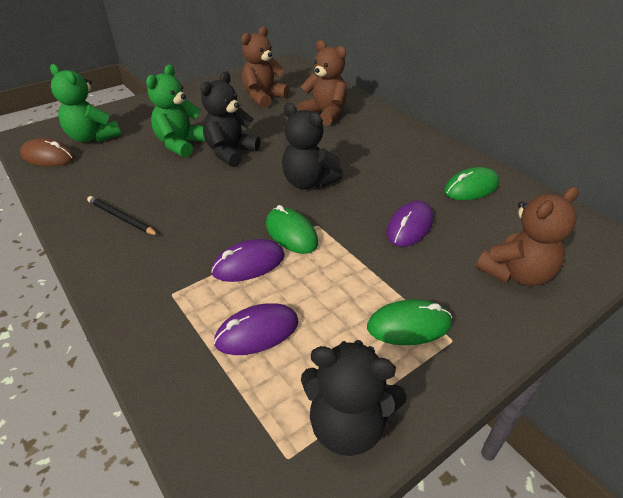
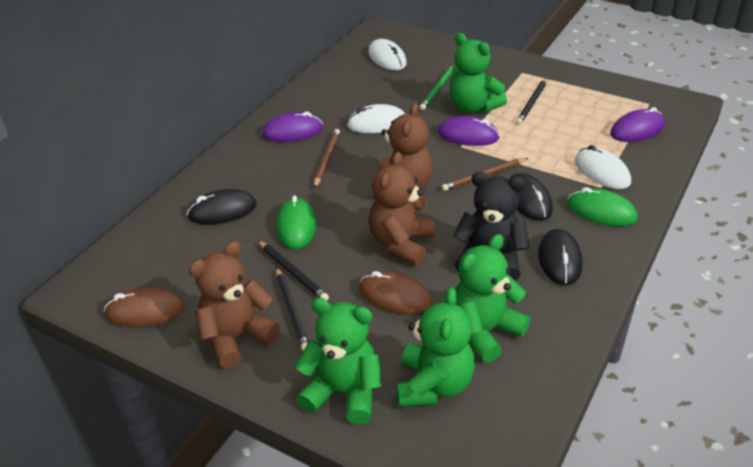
black mouse: none = 0 -> [187,189,257,225] [508,173,553,221] [538,229,583,286] = 3
black pencil: [87,196,159,236] = 1 -> [258,240,329,300] [276,267,308,351] [516,78,547,125] = 3
black teddy bear: [201,71,260,167] [282,103,343,189] [301,340,407,456] = 3 -> [453,172,530,281] = 1
brown mouse: [20,138,75,166] = 1 -> [104,287,185,327] [359,271,433,315] = 2
brown pencil: none = 0 -> [314,129,340,188] [441,158,528,191] = 2
green mouse: [266,205,318,254] [367,299,452,345] [444,167,499,200] = 3 -> [276,195,316,249] [567,187,638,226] = 2
green pencil: none = 0 -> [420,65,454,110] = 1
green teddy bear: [50,64,121,142] [146,65,205,157] = 2 -> [295,298,382,424] [397,287,475,407] [450,33,507,113] [455,234,530,363] = 4
white mouse: none = 0 -> [347,104,405,133] [368,39,407,70] [575,145,631,189] = 3

